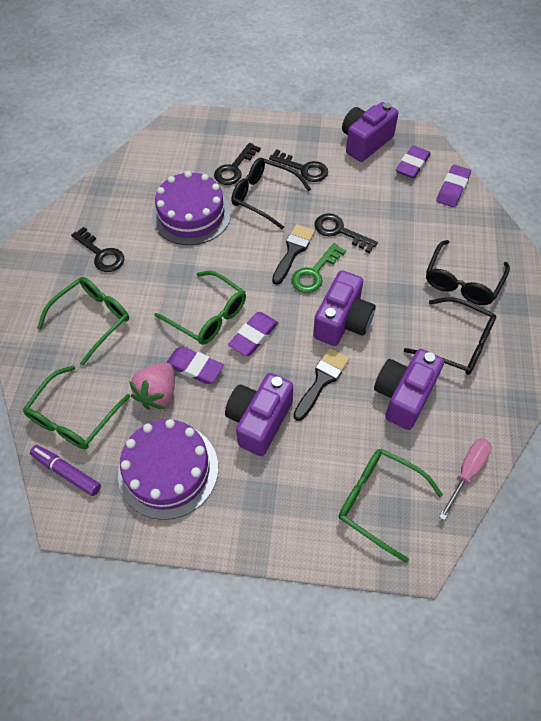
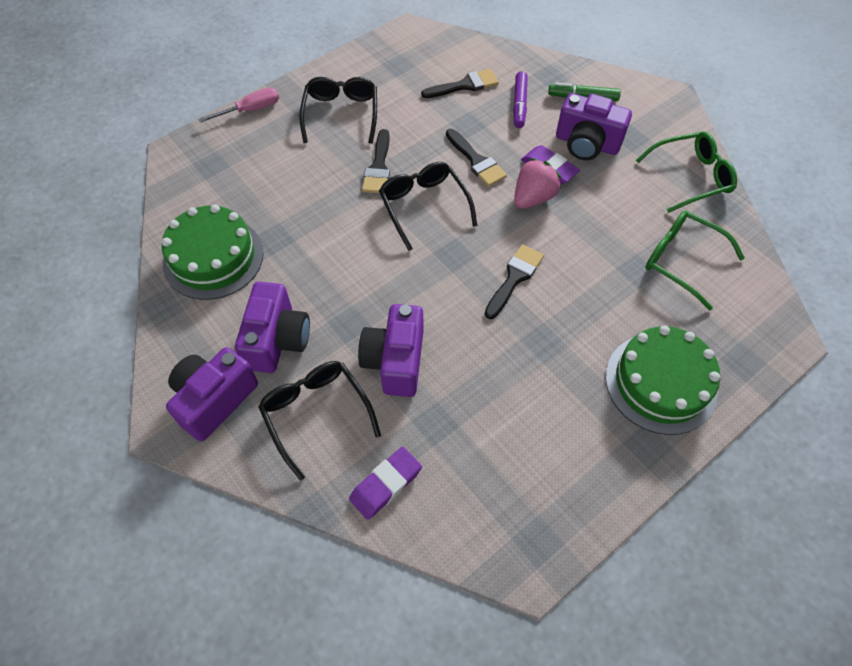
black brush: [272,224,315,285] [293,348,350,421] = 2 -> [362,129,390,193] [421,69,499,98] [446,129,507,187] [485,244,544,319] = 4
black key: [71,227,124,272] [214,143,261,185] [269,149,328,182] [315,213,378,253] = 4 -> none = 0
green cake: none = 0 -> [162,204,264,300] [606,325,720,435] = 2
green glasses: [23,365,131,450] [37,277,129,366] [154,271,246,345] [339,448,443,563] = 4 -> [636,132,737,213] [645,211,745,310] = 2
green key: [291,243,346,293] = 1 -> none = 0
green marker: none = 0 -> [548,83,621,101] = 1
purple cake: [118,419,218,520] [152,171,231,245] = 2 -> none = 0
purple eraser: [166,346,224,384] [228,312,278,356] [396,145,431,179] [436,165,471,207] = 4 -> [349,447,422,520] [521,145,580,184] = 2

